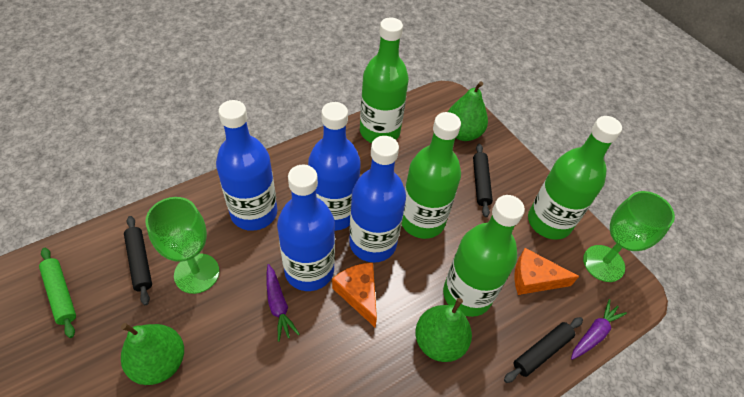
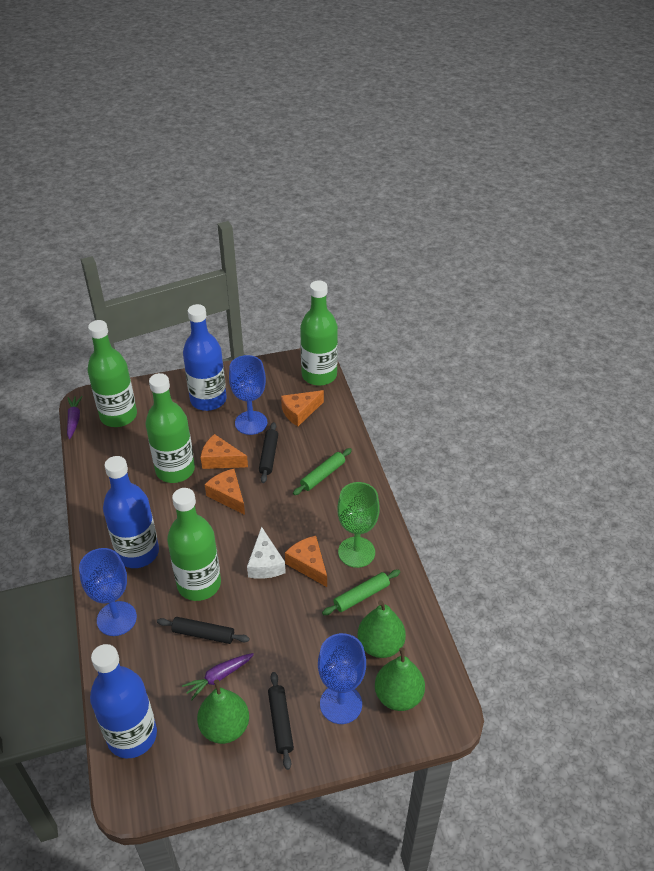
blue bottle: [216,100,277,231] [277,165,335,291] [308,102,361,231] [349,136,406,263] = 4 -> [90,644,157,758] [103,456,159,568] [183,304,227,411] = 3
blue goblet: none = 0 -> [79,548,137,636] [229,355,267,435] [318,633,366,724] = 3
green goblet: [145,197,219,294] [583,191,675,282] = 2 -> [337,482,380,568] = 1
green rolling pin: [39,248,76,338] = 1 -> [293,448,352,495] [322,570,400,615] = 2
orange cheese: [332,263,377,327] [515,248,579,295] = 2 -> [201,434,248,469] [205,469,245,515] [281,390,324,426] [285,536,327,587] = 4
white cheese: none = 0 -> [247,527,286,579] = 1

